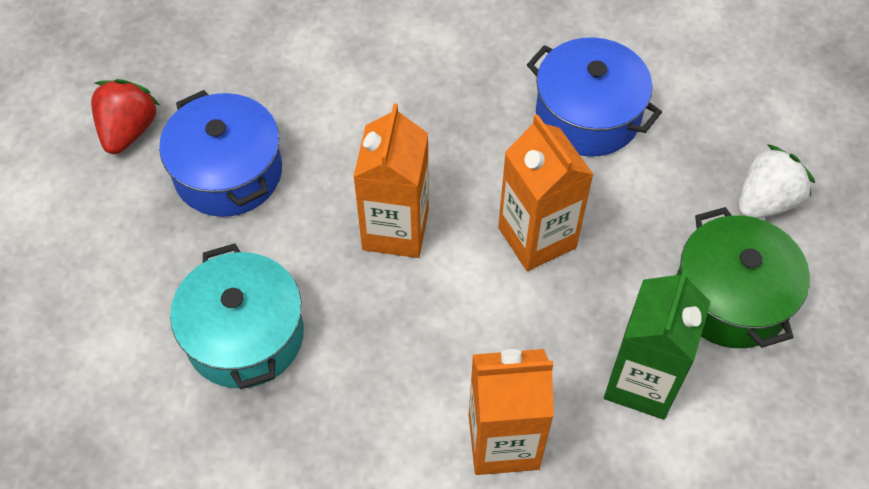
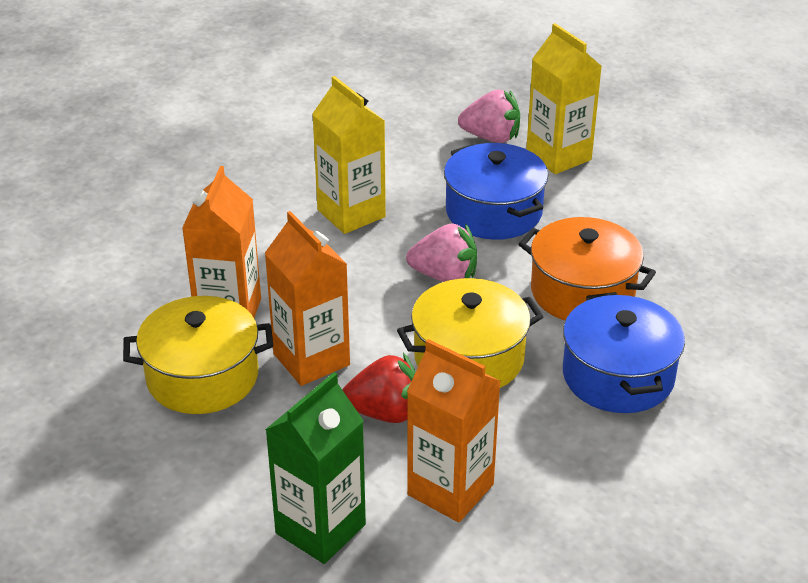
green pot: [677,207,810,348] = 1 -> none = 0
orange pot: none = 0 -> [519,217,656,321] = 1
pink strawberry: none = 0 -> [406,223,477,282] [458,90,520,143] = 2
turquoise pot: [170,243,304,389] = 1 -> none = 0
white strawberry: [738,144,815,218] = 1 -> none = 0
yellow carton: none = 0 -> [312,76,386,234] [526,23,602,174] = 2
yellow pot: none = 0 -> [123,296,273,414] [397,278,544,388] = 2

